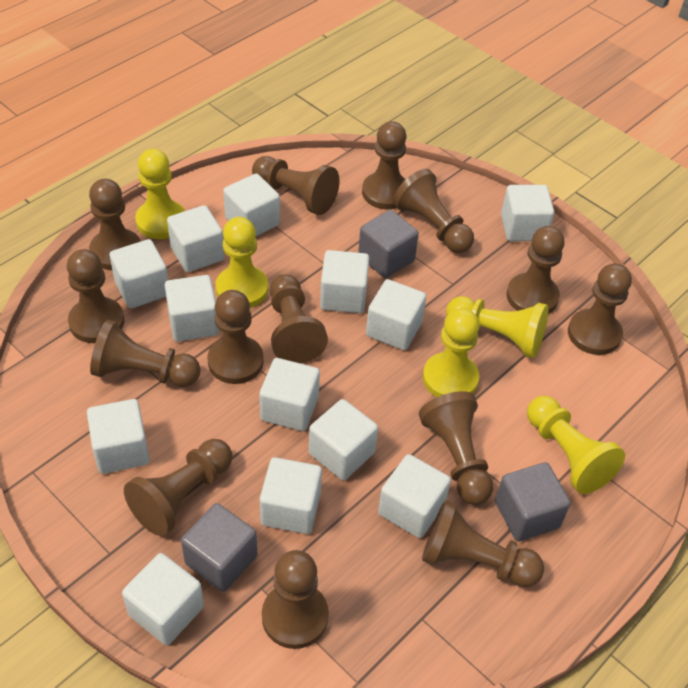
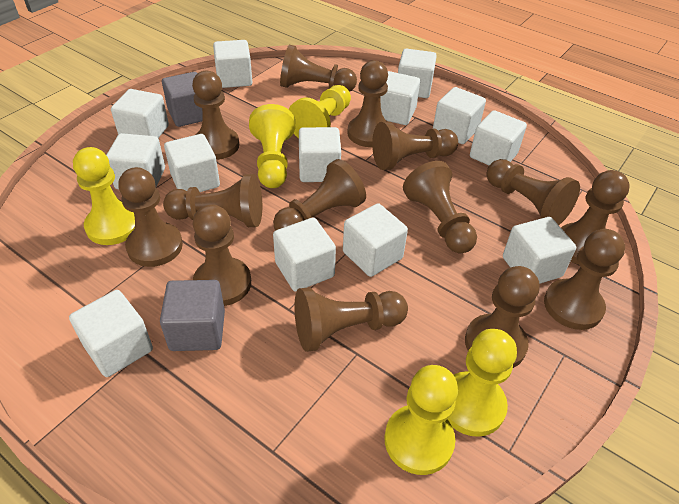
grey cube: [181,503,257,592] [358,210,419,278] [495,462,571,541] = 3 -> [160,280,225,351] [162,72,203,127] = 2

